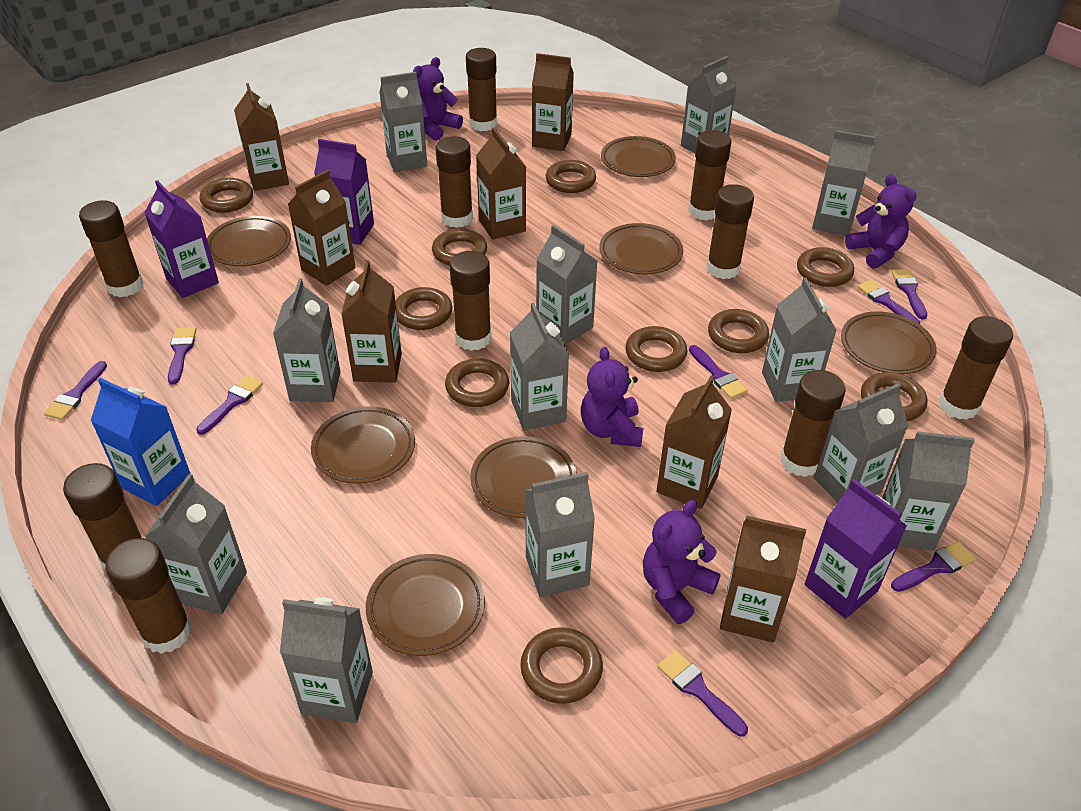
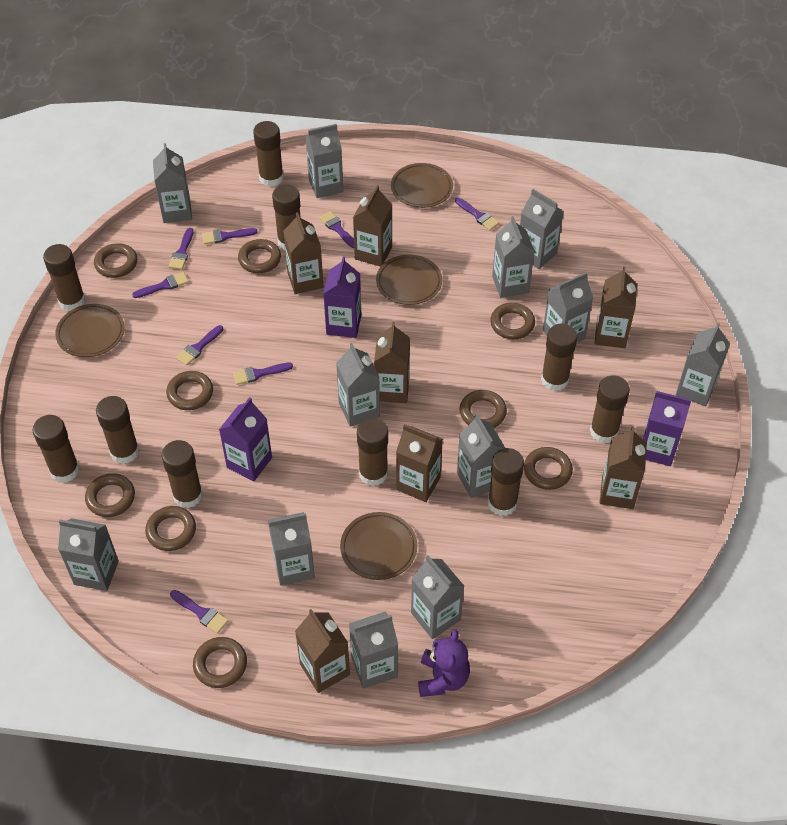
blue carton: [91,378,191,506] = 1 -> none = 0
brown plate: [207,216,291,266] [311,406,415,484] [366,554,485,656] [470,436,577,518] [599,223,683,275] [601,136,676,177] [841,312,937,374] = 7 -> [55,304,125,357] [340,512,417,580] [376,254,442,305] [391,163,453,208] = 4
brown ring: [200,178,253,213] [395,287,453,330] [432,229,487,266] [445,358,509,407] [520,627,603,704] [545,160,596,193] [625,326,687,372] [708,309,769,353] [797,247,854,287] [861,372,927,421] = 10 -> [85,473,135,517] [94,243,137,278] [145,506,196,551] [166,371,213,410] [193,637,247,688] [238,239,281,273] [459,390,507,428] [490,303,535,339] [524,447,573,490] = 9
purple teddy bear: [413,57,463,141] [581,347,643,447] [643,500,721,624] [845,174,917,269] = 4 -> [418,629,470,697] = 1

